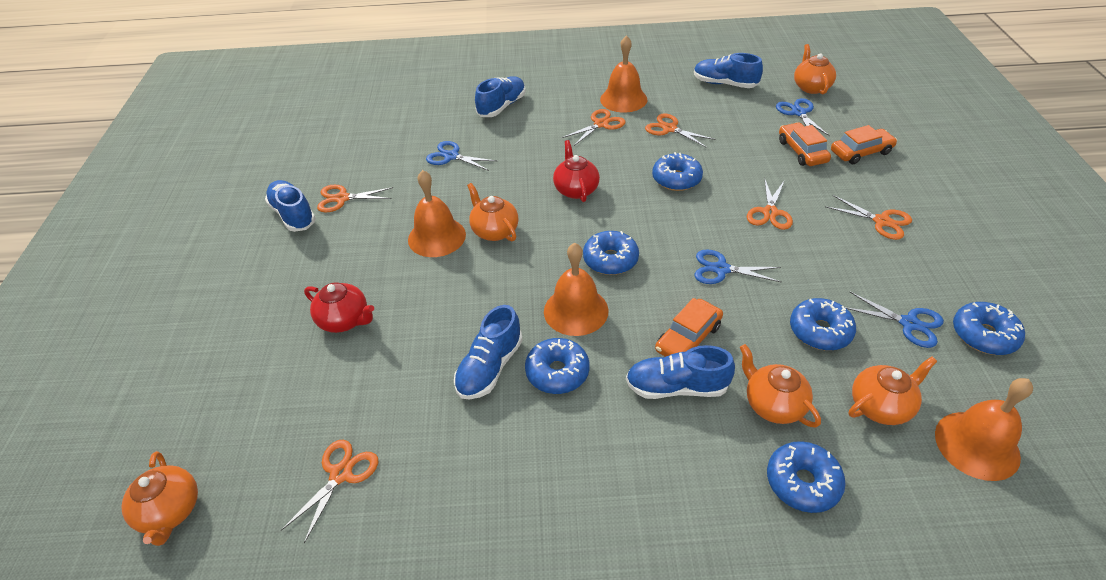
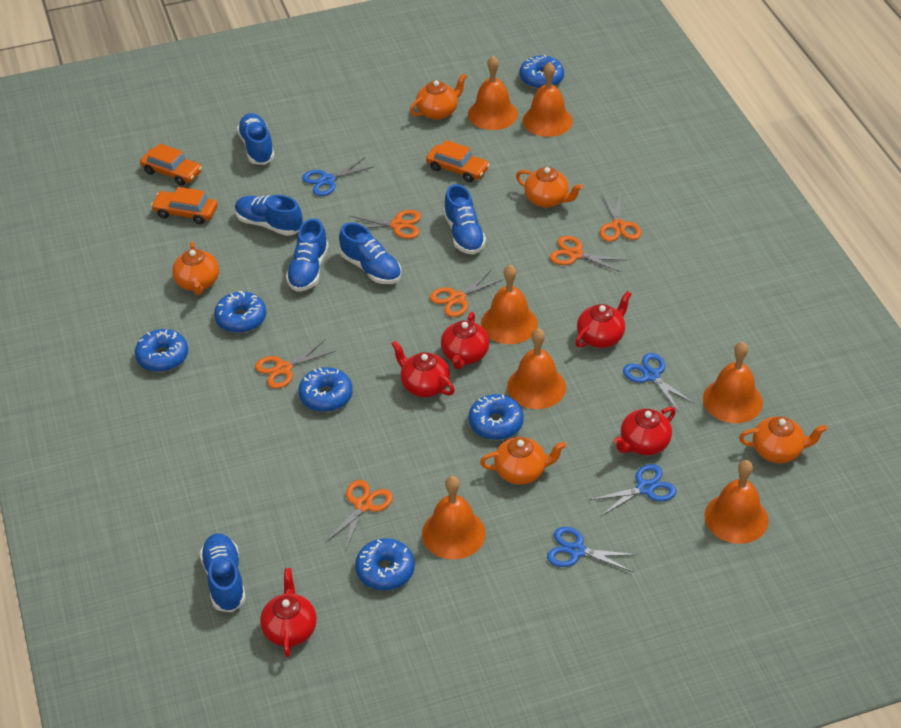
blue shoe: [265,180,316,232] [454,305,523,400] [475,76,526,117] [626,345,735,399] [694,53,763,88] = 5 -> [200,533,246,612] [235,195,303,236] [237,113,275,165] [286,218,329,291] [339,222,401,284] [443,184,486,254] = 6
orange bell: [408,170,466,257] [544,243,609,336] [600,35,647,112] [935,378,1033,481] = 4 -> [422,476,486,559] [468,56,518,130] [481,265,538,344] [507,328,566,409] [523,62,573,137] [703,342,763,423] [705,460,768,544] = 7
red teapot: [304,282,374,333] [553,140,600,202] = 2 -> [260,568,317,657] [391,340,455,397] [441,312,489,369] [575,291,631,348] [613,407,676,455] = 5

